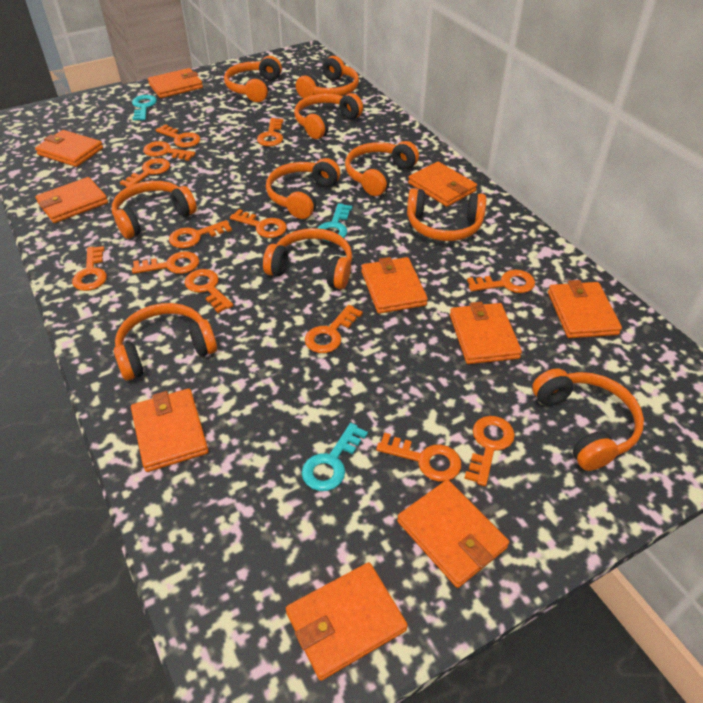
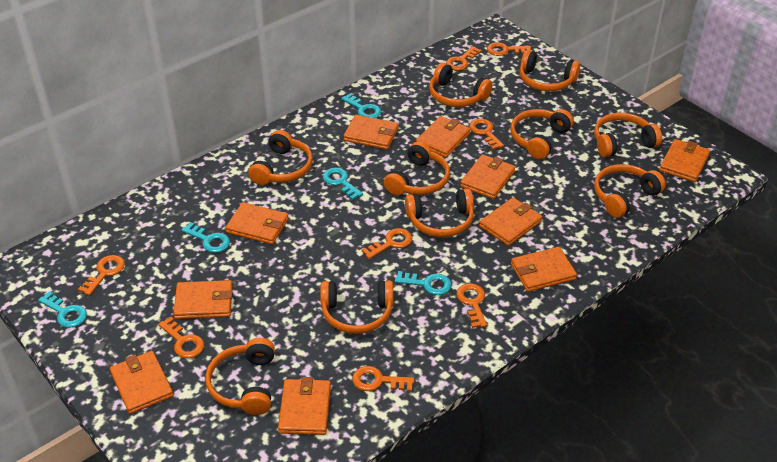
orange key: [72,246,107,291] [120,158,170,187] [132,251,199,274] [143,141,196,161] [156,124,201,148] [169,220,232,248] [185,269,234,313] [230,209,287,238] [257,118,283,146] [305,305,363,353] [376,433,461,482] [464,416,515,486] [467,269,535,293] = 13 -> [78,255,125,296] [158,317,204,358] [352,366,414,392] [361,228,412,259] [446,46,481,71] [456,283,487,328] [469,119,504,150] [487,42,531,56] = 8
turquoise key: [132,95,157,120] [302,423,368,491] [317,203,352,242] = 3 -> [38,291,87,328] [182,222,230,253] [323,168,363,200] [341,93,382,118] [395,271,452,295] = 5

